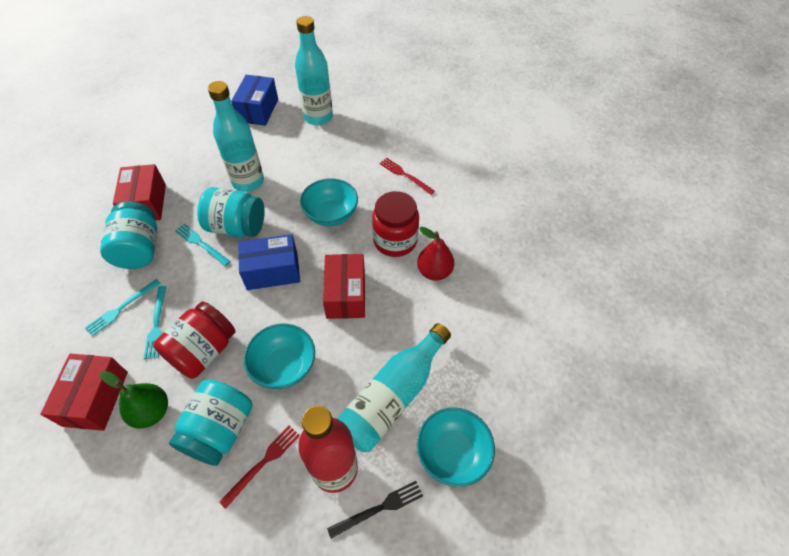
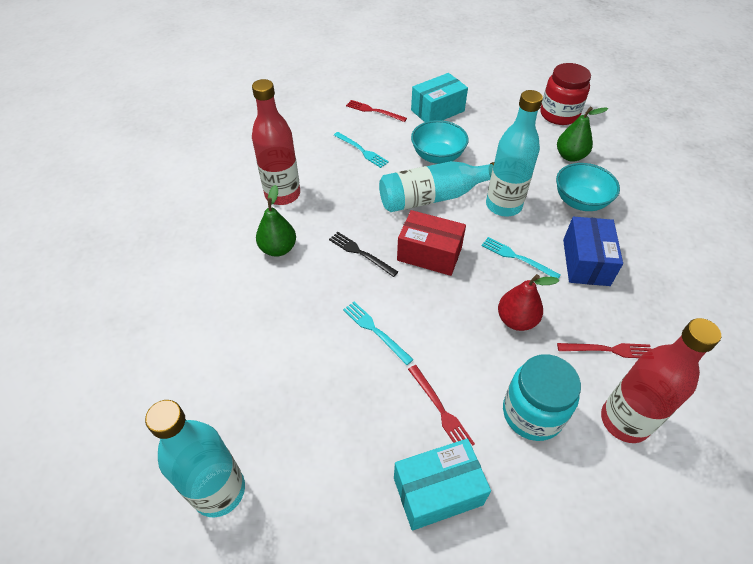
blue box: [231,75,278,126] [238,234,300,290] = 2 -> [563,217,623,286] = 1
green pear: [100,371,168,428] = 1 -> [256,185,296,257] [557,107,608,162] = 2
red bottle: [298,406,358,493] = 1 -> [252,79,300,205] [601,318,721,443] = 2
red box: [40,353,128,431] [113,164,166,221] [323,254,365,319] = 3 -> [397,210,466,276] = 1
red fork: [219,426,300,509] [379,158,435,195] = 2 -> [346,100,407,122] [408,365,475,446] [557,343,651,358] = 3
red jar: [154,302,236,379] [372,191,419,257] = 2 -> [540,63,591,125] = 1
turquoise bowl: [244,324,315,389] [300,178,358,226] [417,407,495,487] = 3 -> [411,120,469,164] [556,163,620,211] = 2
turquoise box: none = 0 -> [394,438,491,531] [411,73,468,122] = 2
turquoise jar: [100,201,157,269] [169,379,253,466] [197,187,264,237] = 3 -> [503,354,581,441] = 1

